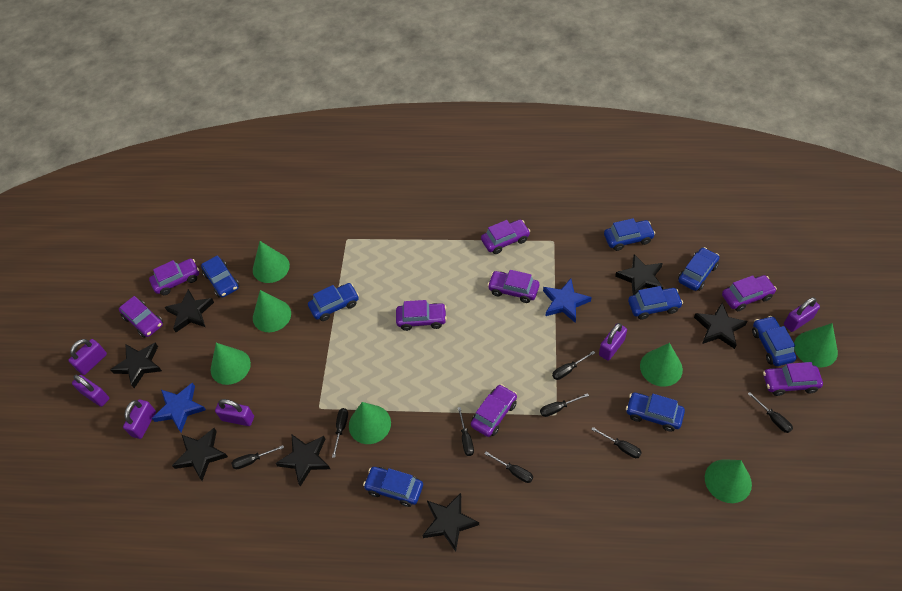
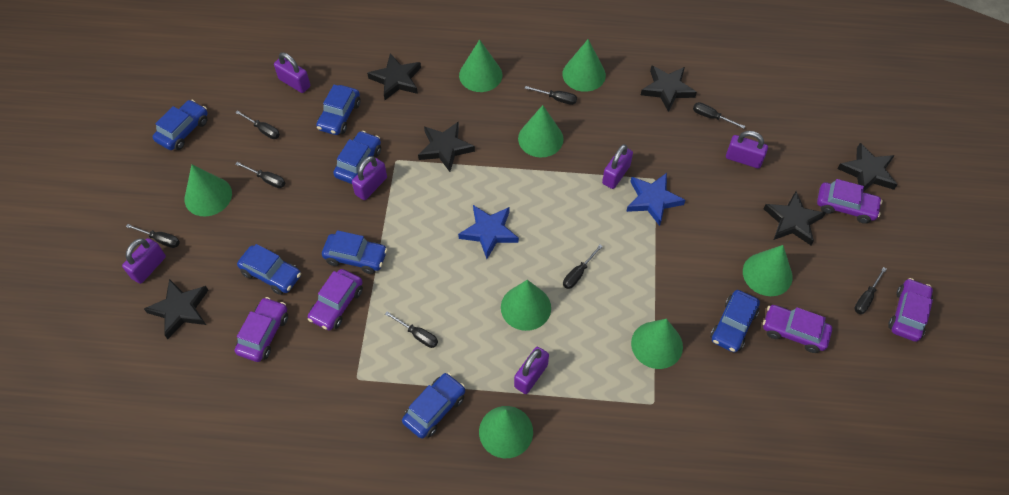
black star: [110,343,162,388] [165,289,214,332] [172,428,228,481] [276,435,330,487] [422,493,479,552] [615,254,663,295] [694,303,748,349] = 7 -> [144,279,208,339] [367,53,421,100] [418,122,475,172] [641,65,697,112] [763,191,825,245] [837,143,898,192] = 6
blue car: [201,255,239,298] [308,283,359,321] [363,467,423,507] [604,218,655,251] [626,393,685,432] [628,286,683,320] [678,247,719,291] [752,316,797,366] = 8 -> [153,100,208,150] [237,244,301,295] [316,85,361,135] [322,230,388,274] [333,131,381,184] [402,373,465,439] [710,290,760,353] = 7
green cone: [211,343,251,385] [253,241,290,283] [253,290,291,332] [349,402,391,444] [640,343,683,387] [705,459,752,503] [794,323,838,367] = 7 -> [185,165,232,216] [459,39,502,92] [479,406,533,458] [501,280,551,331] [518,105,564,157] [562,39,606,92] [631,319,683,369] [743,245,793,296] = 8
purple car: [119,296,163,338] [149,259,199,295] [396,300,447,331] [471,384,517,437] [481,220,530,254] [487,270,539,303] [722,275,777,311] [763,362,823,396] = 8 -> [235,297,288,362] [308,269,363,330] [763,305,832,353] [817,179,882,224] [888,278,933,342] = 5

